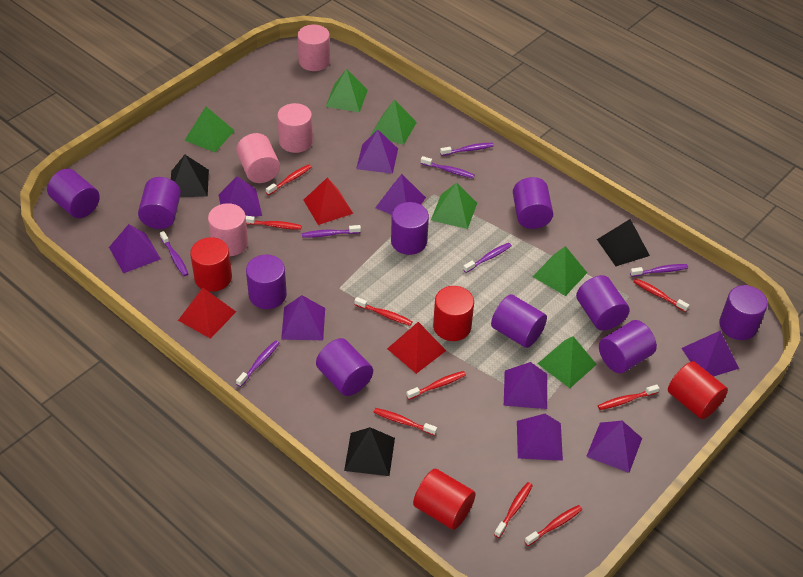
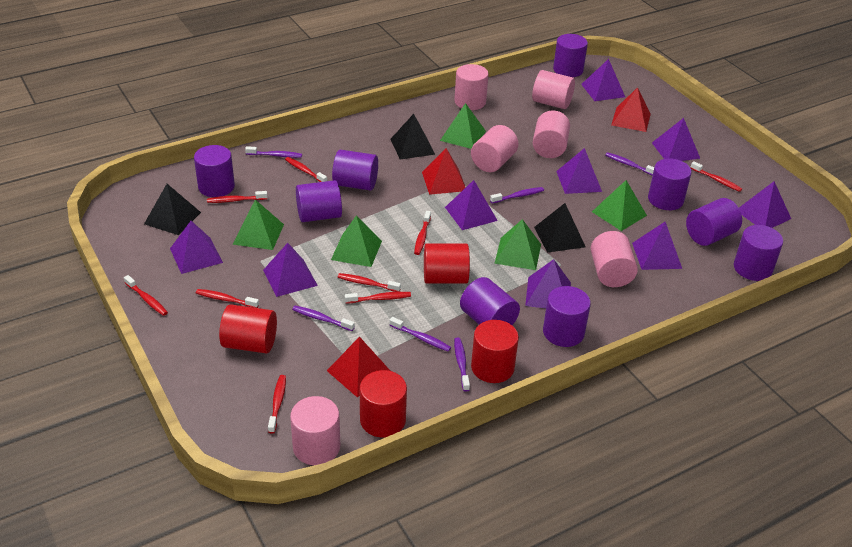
green pyramid: [184,107,235,152] [325,69,368,112] [371,99,417,145] [431,183,477,229] [532,246,587,296] [537,336,597,388] = 6 -> [233,200,284,250] [331,216,382,267] [440,103,486,149] [494,219,541,270] [592,180,647,231] = 5
pink cylinder: [208,203,248,256] [236,133,280,183] [277,103,313,153] [297,25,330,71] = 4 -> [290,396,340,465] [454,64,489,110] [471,125,518,172] [532,70,575,109] [533,110,570,158] [591,231,638,287] = 6
purple cylinder: [47,169,100,218] [138,177,181,229] [246,255,287,309] [316,338,373,396] [391,202,429,255] [491,294,547,348] [513,177,553,229] [576,275,630,331] [599,320,657,373] [719,285,768,340] = 10 -> [194,145,235,197] [296,180,342,222] [332,150,378,191] [460,277,520,325] [543,286,591,347] [553,34,588,77] [648,158,691,210] [686,198,742,246] [734,225,783,281] = 9
purple toothbrush: [160,231,188,276] [236,340,280,387] [302,225,361,238] [421,156,475,178] [440,143,494,156] [463,243,512,273] [630,264,688,277] = 7 -> [245,146,302,158] [292,306,355,331] [390,317,451,352] [454,337,470,392] [490,187,544,204] [605,152,654,176] = 6

